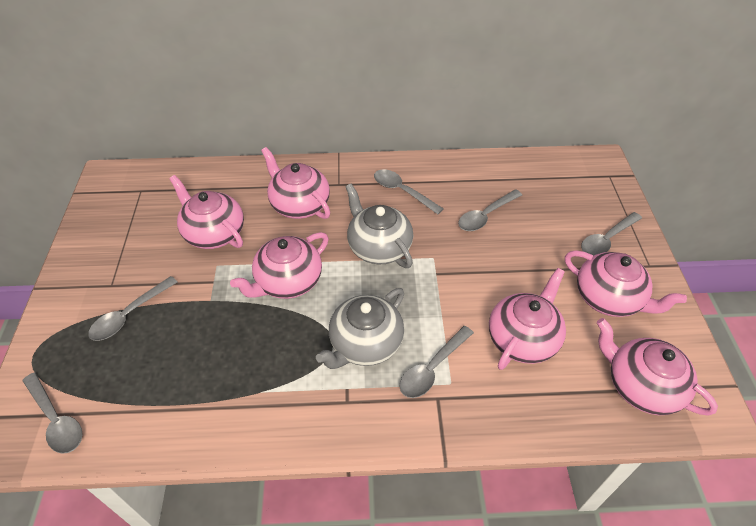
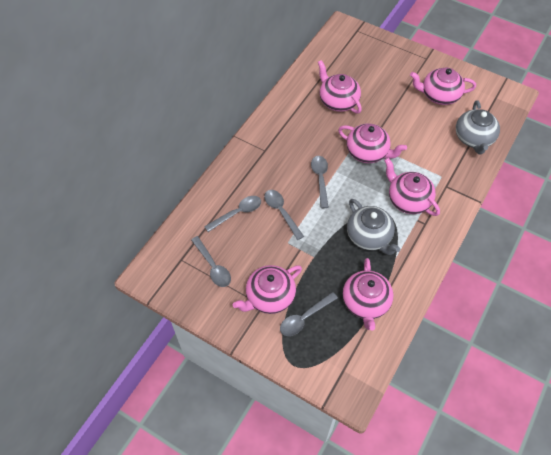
grey spoon: [22,373,82,454] [88,276,177,341] [374,169,444,215] [400,326,474,398] [458,189,522,231] [581,212,642,256] = 6 -> [191,236,231,287] [204,196,261,232] [264,190,304,240] [280,292,338,336] [311,156,329,208] = 5

